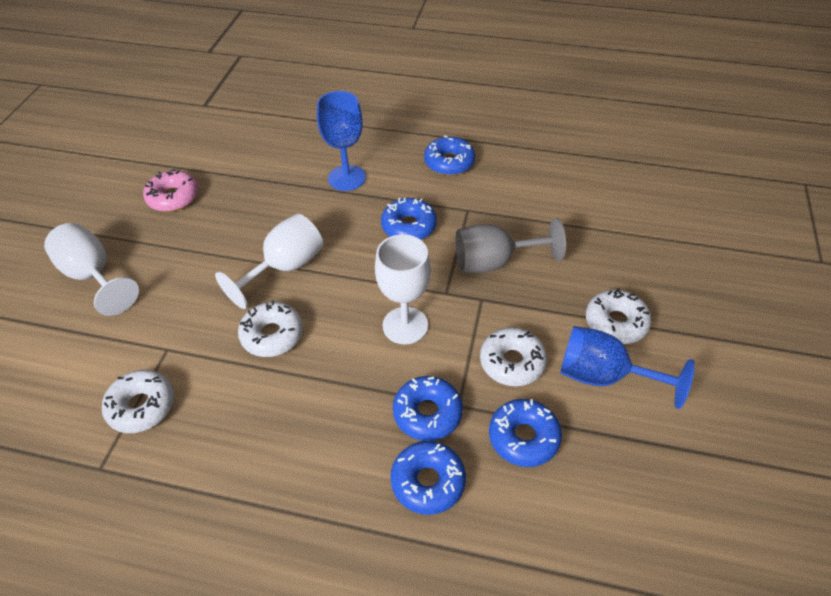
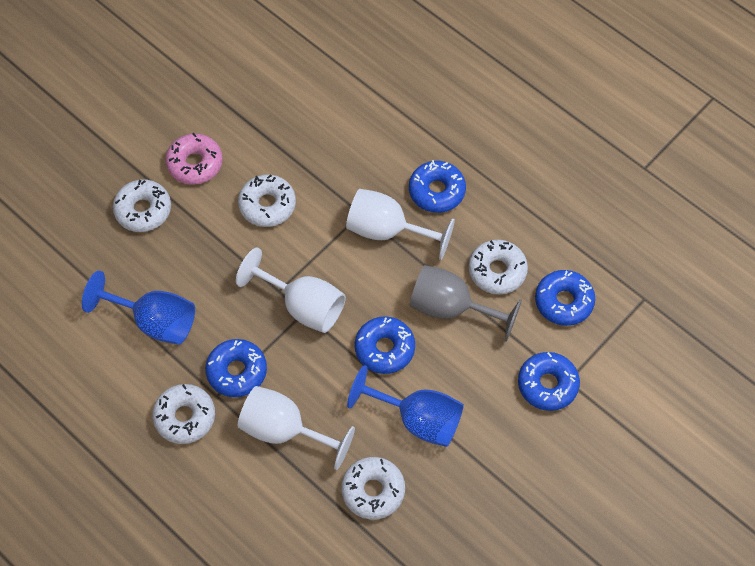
white donut: [102,370,174,433] [238,300,303,357] [480,327,547,386] [586,288,652,344] = 4 -> [113,179,171,232] [152,384,215,444] [238,174,296,227] [341,457,405,520] [469,240,528,294] = 5

